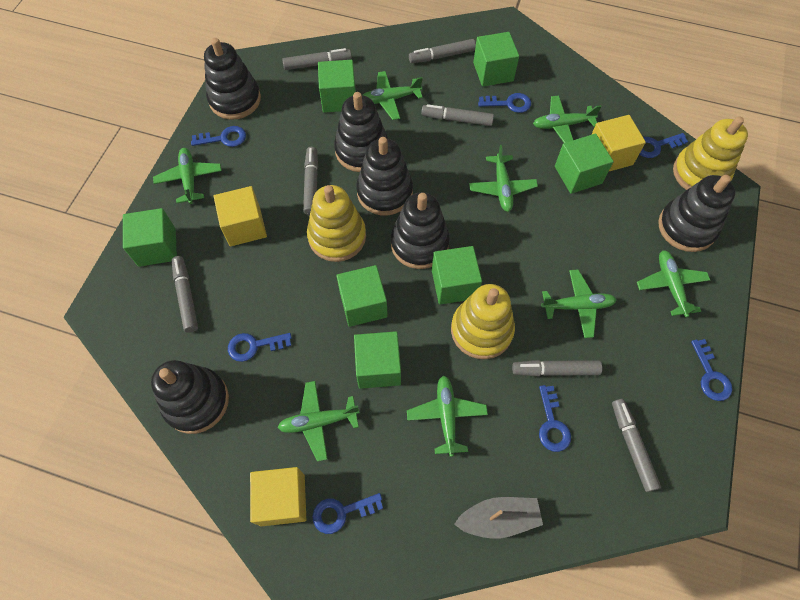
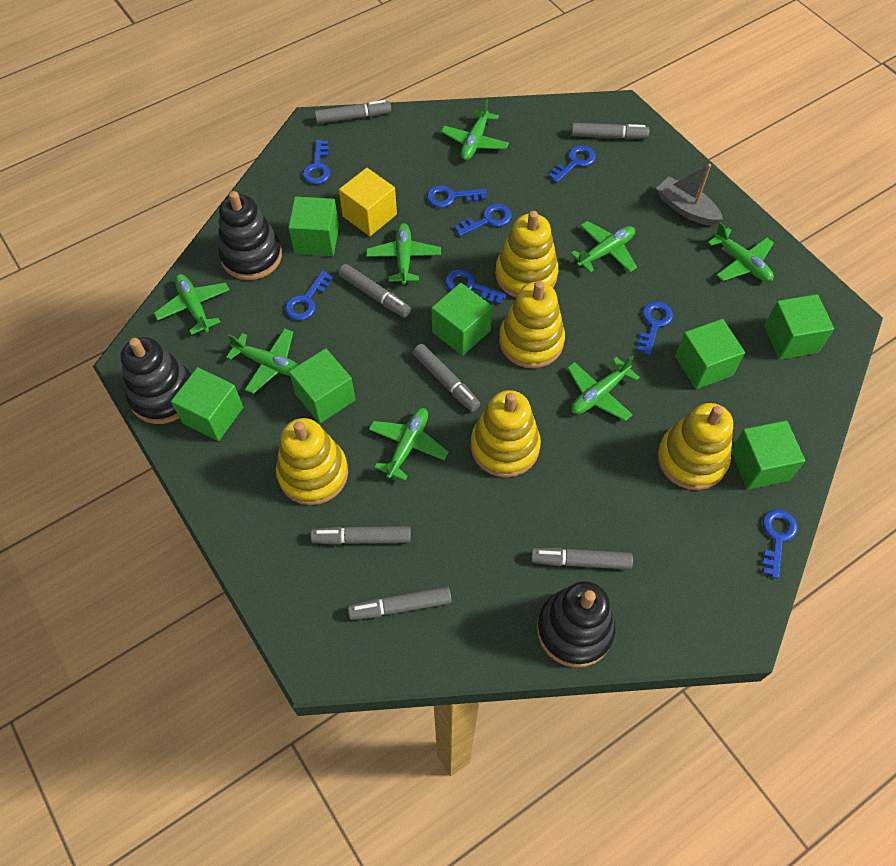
black stacking toy: [151,360,229,434] [204,38,261,120] [334,92,388,172] [356,137,413,215] [391,192,450,269] [658,175,735,252] = 6 -> [120,337,191,424] [218,191,282,280] [537,581,615,668] = 3
blue key: [191,126,246,147] [228,333,292,362] [312,493,383,534] [478,93,531,113] [539,385,571,452] [639,133,688,158] [691,339,732,401] = 7 -> [285,271,333,320] [303,140,330,184] [427,185,487,208] [445,269,506,304] [454,204,512,236] [548,145,596,183] [637,301,673,355] [762,509,798,578] = 8
yellow cube: [214,186,267,246] [250,467,306,526] [591,115,646,171] = 3 -> [339,168,397,236] = 1
yellow stacking toy: [307,185,366,262] [451,284,515,359] [673,116,748,190] = 3 -> [276,418,348,505] [471,390,541,477] [495,211,559,298] [499,281,565,368] [658,403,733,490] = 5

